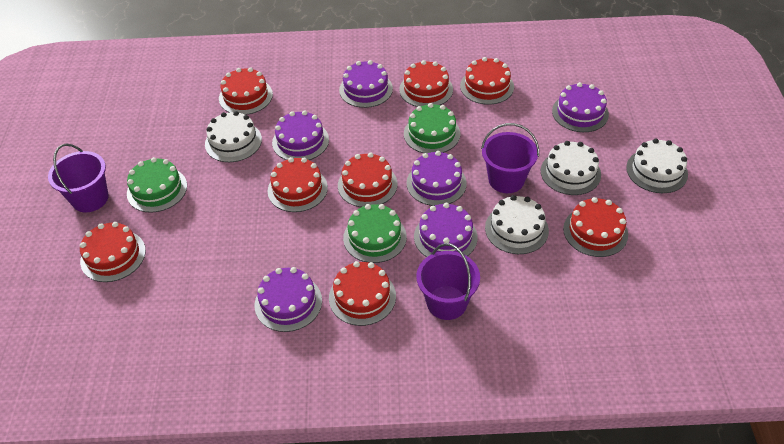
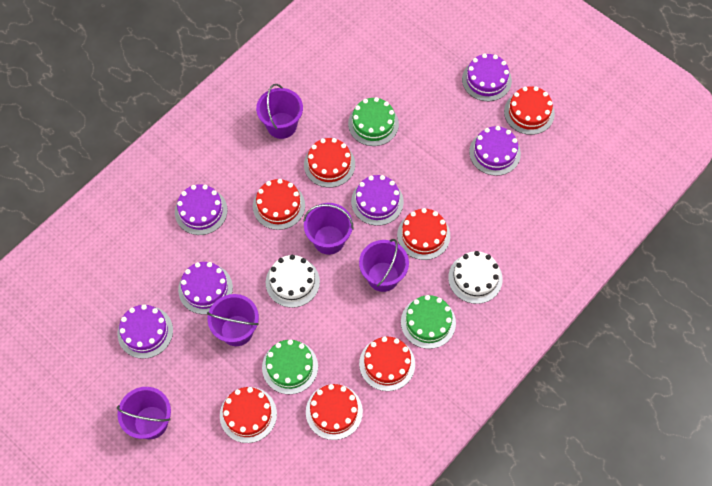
purple bucket: [48,143,109,212] [416,243,480,320] [481,123,539,193] = 3 -> [117,387,171,439] [207,294,259,346] [256,84,303,139] [303,203,354,255] [359,239,409,292] = 5
red cake: [80,222,146,282] [219,67,273,115] [268,157,328,212] [329,261,396,326] [338,152,397,207] [399,60,453,107] [460,57,514,105] [563,197,628,257] = 8 -> [220,387,277,443] [253,179,305,230] [304,138,355,188] [306,384,363,440] [359,337,415,391] [397,208,450,260] [504,86,555,135] = 7
white cake: [205,111,262,162] [485,195,549,254] [541,141,601,195] [626,138,688,193] = 4 -> [266,255,320,308] [448,251,503,304] = 2

